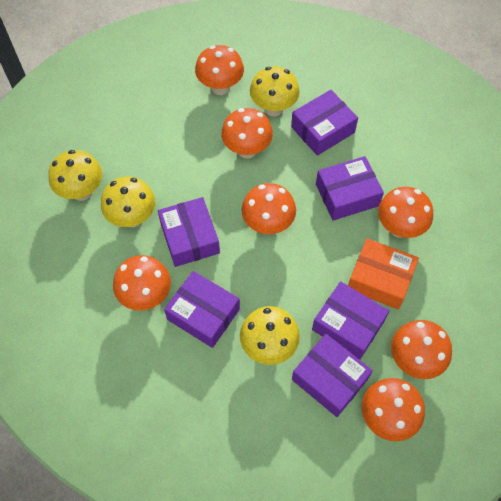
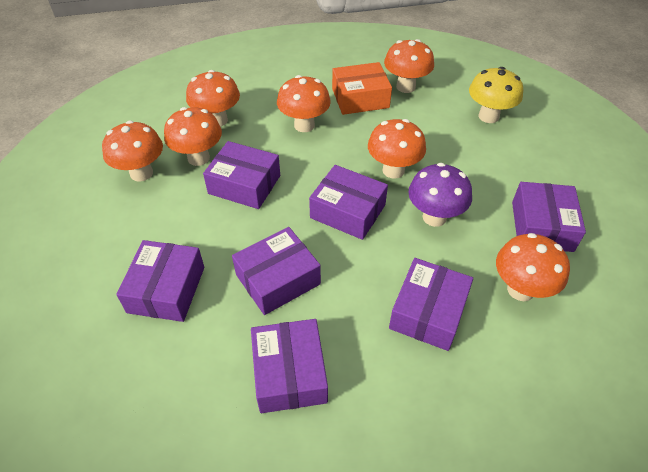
purple box: [158,197,220,267] [164,271,240,348] [291,90,358,156] [292,334,373,417] [312,281,389,360] [316,156,384,221] = 6 -> [116,240,204,322] [203,141,280,209] [232,227,321,315] [251,319,328,413] [309,165,388,240] [389,258,473,351] [512,182,586,252] = 7
purple mushroom: none = 0 -> [408,163,472,227] = 1
yellow mushroom: [48,150,102,201] [101,176,155,227] [240,306,300,365] [250,66,300,117] = 4 -> [469,67,523,123] = 1

